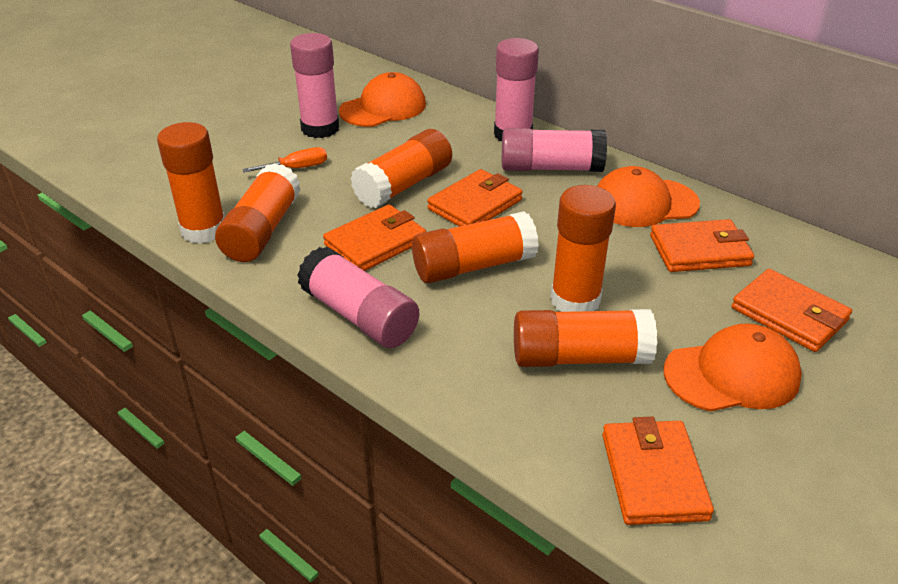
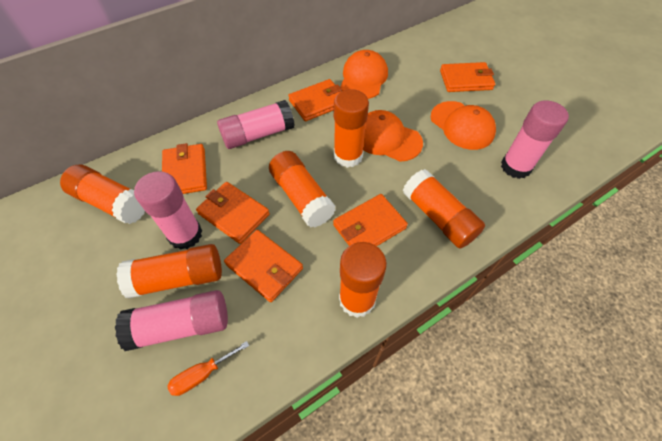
orange wallet: [323,204,426,271] [427,169,523,227] [602,417,714,525] [650,219,754,272] [732,269,852,352] = 5 -> [162,143,207,194] [196,182,270,244] [224,230,303,302] [288,79,342,121] [333,194,408,246] [440,62,495,92] = 6

